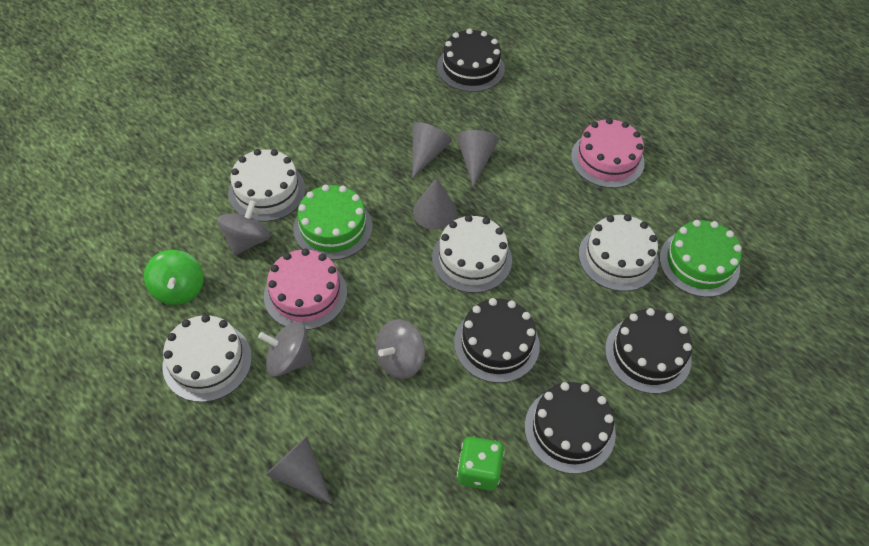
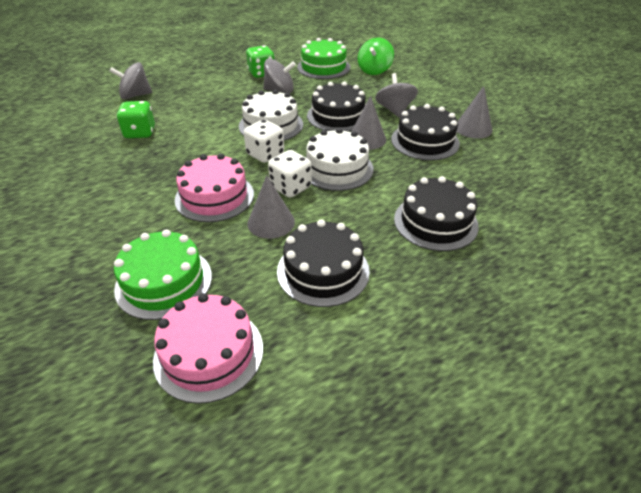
green dice: [457,436,505,491] = 1 -> [116,101,155,138] [246,45,275,78] = 2
grey cone: [266,436,332,504] [412,122,452,179] [413,177,457,230] [457,130,499,187] = 4 -> [247,175,295,239] [351,96,386,150] [457,86,492,139] = 3
white cake: [163,315,252,402] [228,149,306,222] [432,215,512,293] [579,214,659,291] = 4 -> [239,90,303,141] [306,128,374,191] = 2
white dice: none = 0 -> [244,120,284,163] [268,150,312,198] = 2

